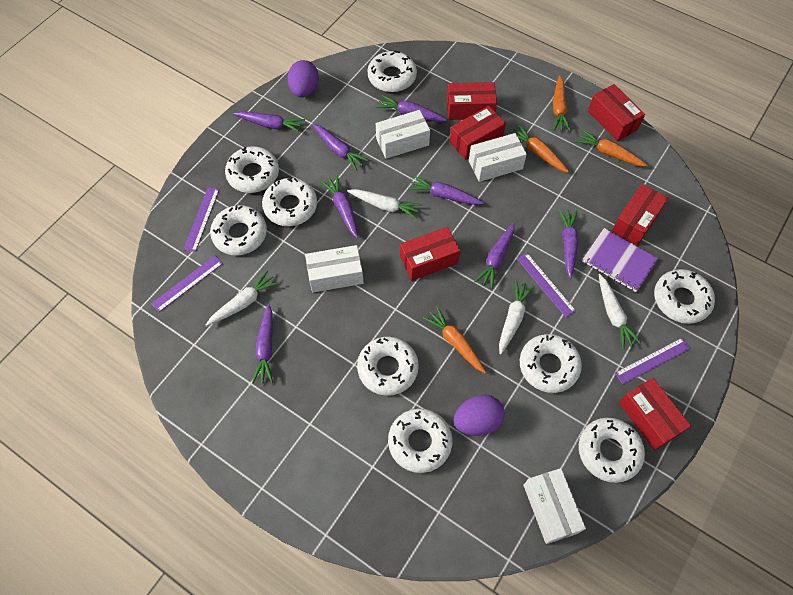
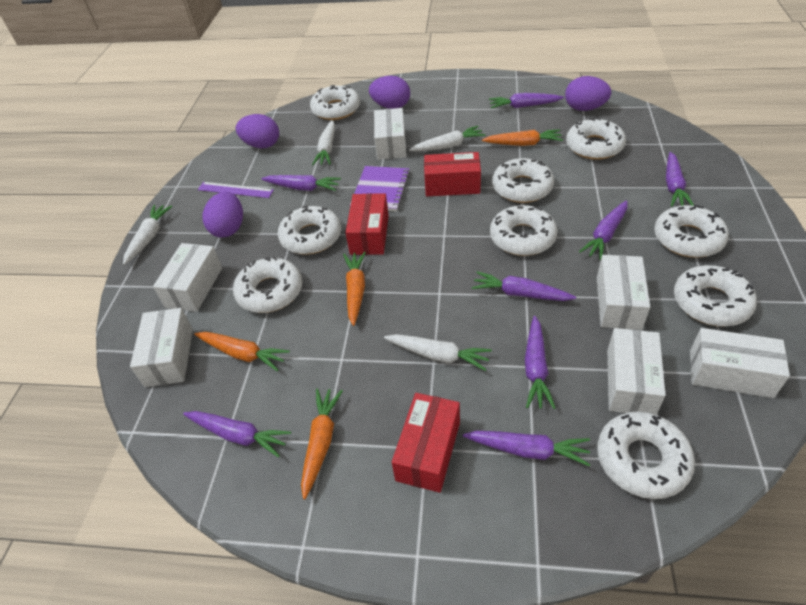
purple egg: [287,60,319,97] [453,394,505,436] = 2 -> [203,192,243,238] [236,114,279,149] [369,76,410,109] [565,76,611,111] = 4
purple ruler: [151,256,223,312] [183,187,219,252] [517,253,576,318] [615,337,691,385] = 4 -> [198,182,274,198] = 1
red box: [400,227,460,281] [447,82,497,120] [450,106,506,160] [588,84,645,141] [611,184,668,246] [619,378,691,450] = 6 -> [345,193,389,255] [392,393,460,493] [424,152,481,196] = 3
white box: [305,245,364,293] [376,110,430,159] [469,133,527,182] [523,468,586,544] = 4 -> [130,308,193,387] [153,243,222,312] [374,108,406,160] [597,255,650,330] [607,328,666,415] [690,328,790,398] = 6

